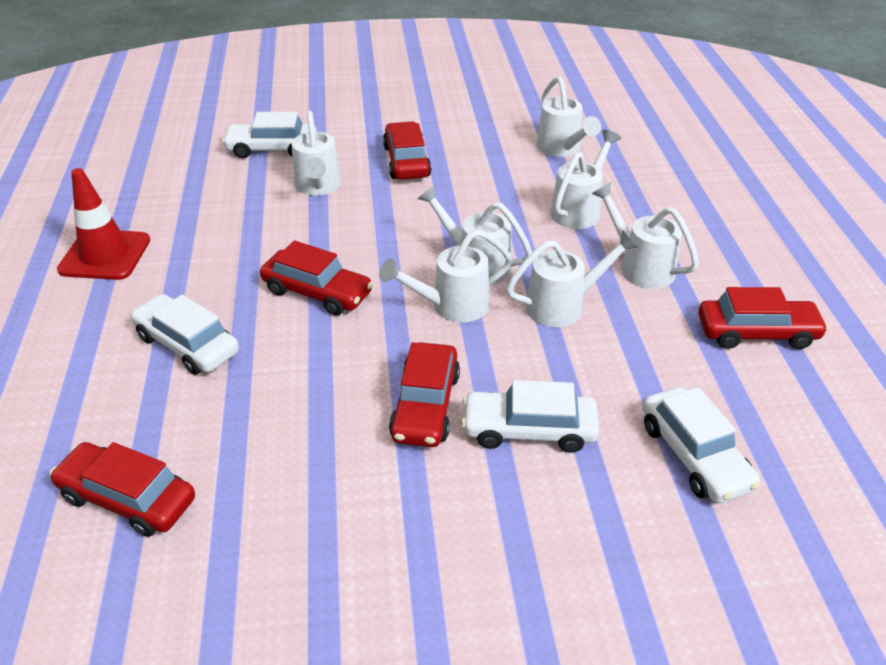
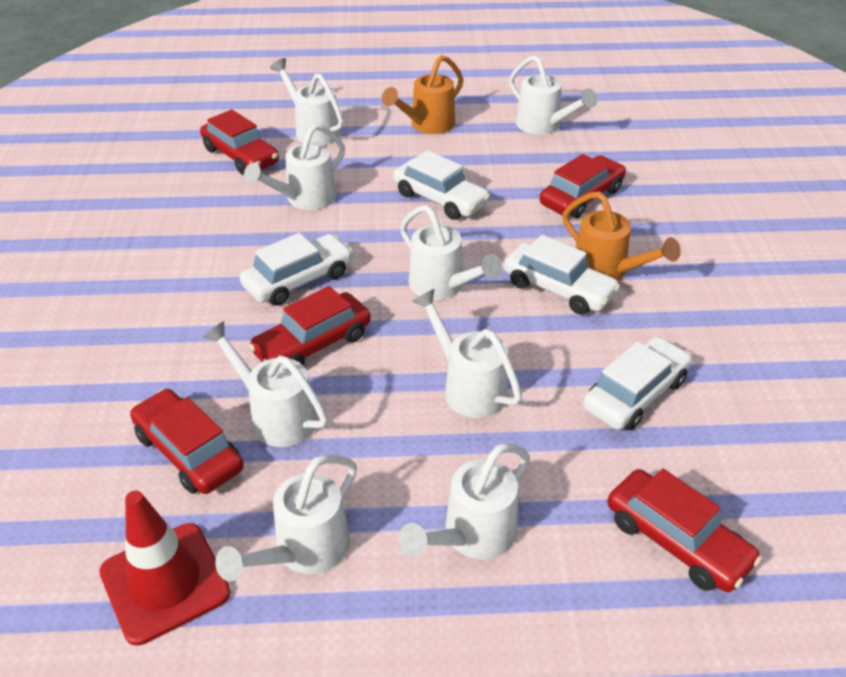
orange watering can: none = 0 -> [382,55,464,134] [563,191,681,281] = 2
white watering can: [292,111,341,195] [379,230,513,322] [417,185,532,284] [506,230,639,327] [536,76,601,157] [550,130,621,229] [592,182,699,289] = 7 -> [203,321,328,447] [215,454,357,582] [244,124,345,210] [270,58,344,145] [399,443,530,559] [400,205,502,300] [412,289,522,418] [509,55,597,135] = 8

